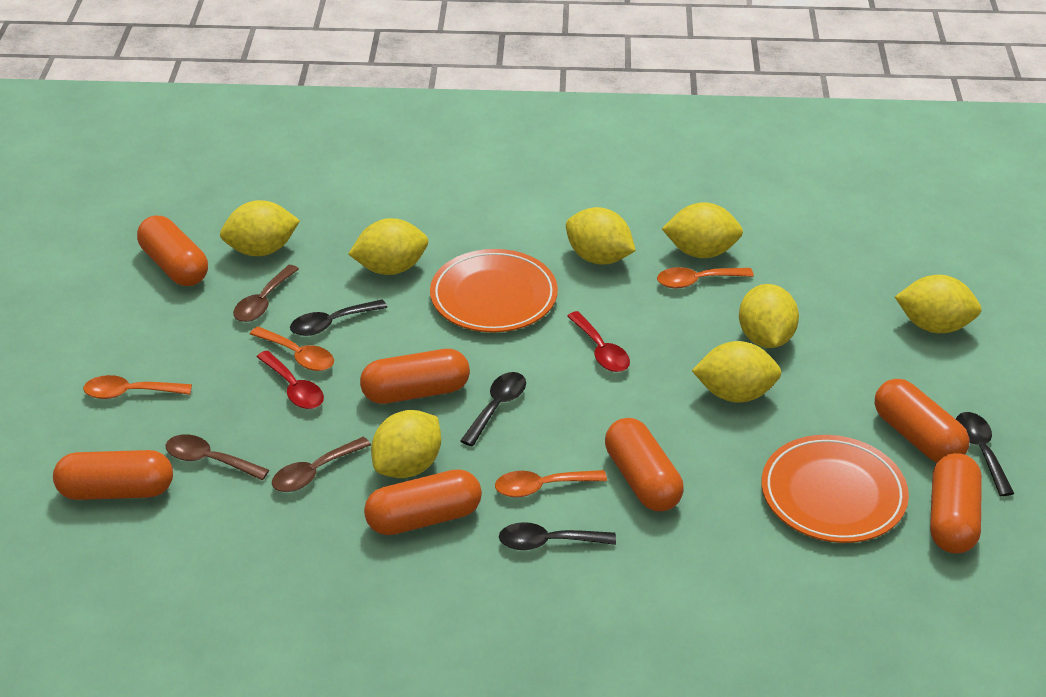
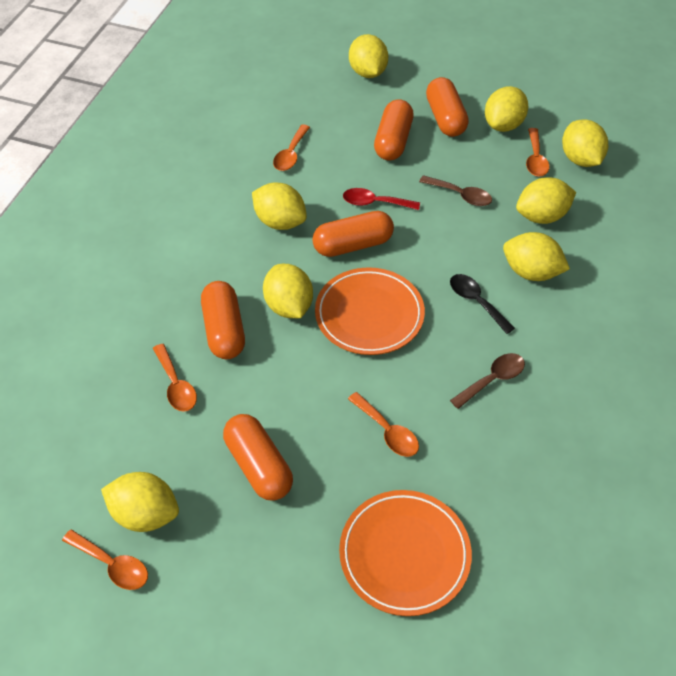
black spoon: [290,299,387,336] [460,372,526,446] [499,522,616,550] [956,412,1014,496] = 4 -> [450,274,515,334] = 1
brown spoon: [166,434,269,480] [233,265,299,322] [272,437,371,492] = 3 -> [419,175,492,206] [450,353,525,409] = 2
orange capsule: [53,450,173,500] [137,216,208,286] [360,349,470,404] [364,469,482,535] [605,418,684,511] [875,379,969,463] [930,453,982,554] = 7 -> [201,281,245,359] [223,414,293,501] [312,211,394,257] [374,99,414,161] [426,77,469,137] = 5
orange spoon: [83,375,192,399] [250,326,334,371] [495,470,607,497] [657,267,754,288] = 4 -> [62,529,148,590] [153,344,197,412] [273,125,310,171] [348,392,419,457] [526,128,549,177] = 5
red spoon: [257,350,324,409] [567,311,630,372] = 2 -> [343,188,420,210] = 1

